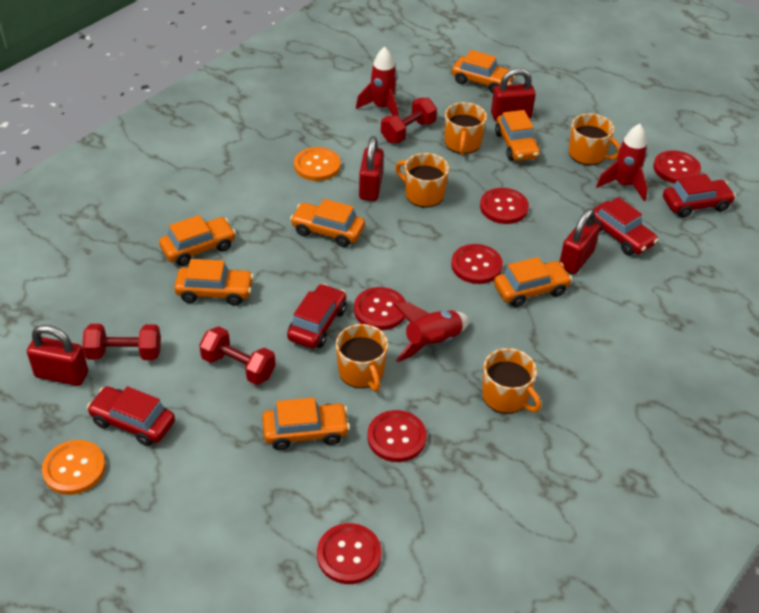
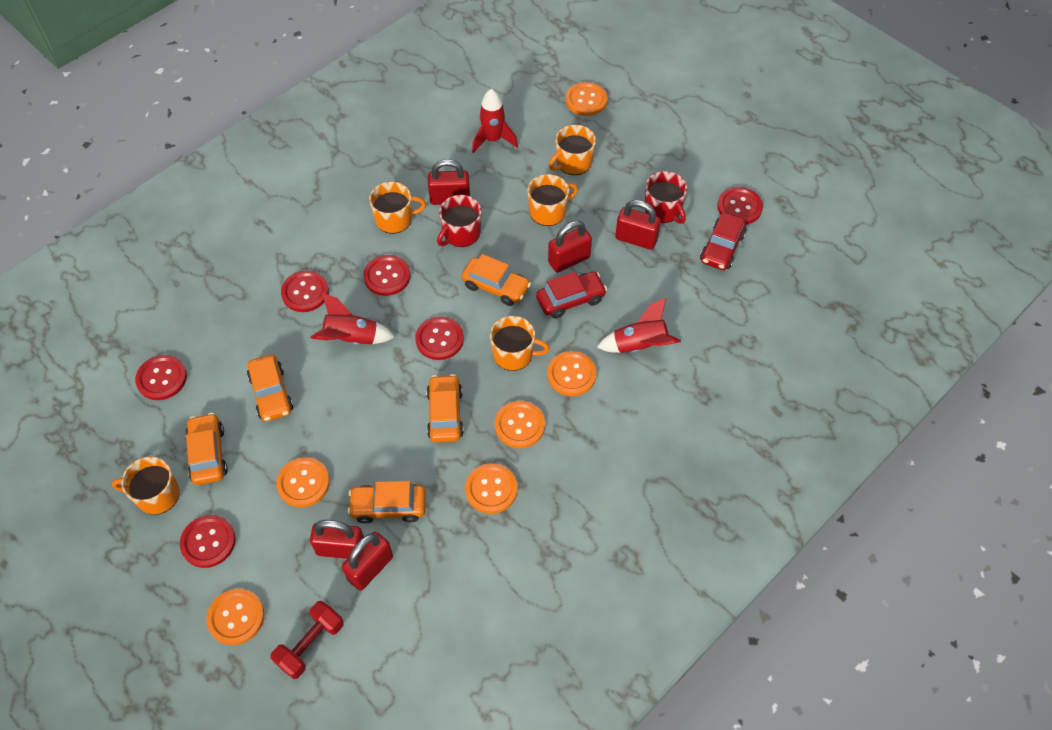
orange button: [42,440,106,495] [294,147,341,181] = 2 -> [207,589,264,645] [276,457,330,507] [465,463,518,514] [495,401,545,448] [547,351,597,396] [566,82,607,116] = 6
orange car: [159,215,236,266] [174,259,254,306] [262,397,350,450] [290,199,365,247] [452,50,516,93] [494,257,572,307] [495,110,540,161] = 7 -> [185,413,228,485] [247,354,293,422] [348,481,426,524] [426,374,464,443] [461,254,531,306] = 5
red car: [87,386,175,446] [287,284,346,349] [593,197,658,255] [663,174,736,218] = 4 -> [536,272,607,319] [700,212,747,270] = 2
red dumbbell: [82,324,161,360] [199,326,276,385] [381,98,437,143] = 3 -> [271,601,344,679] = 1
red mug: none = 0 -> [437,195,482,247] [645,171,687,224] = 2
red padlock: [27,325,88,386] [359,136,383,201] [491,68,536,121] [560,208,600,274] = 4 -> [310,520,364,559] [342,532,393,591] [428,159,470,205] [548,221,592,273] [615,200,661,250] = 5

